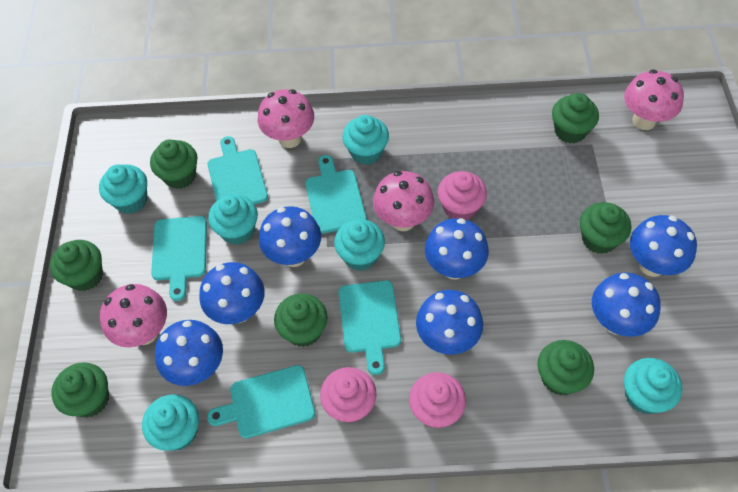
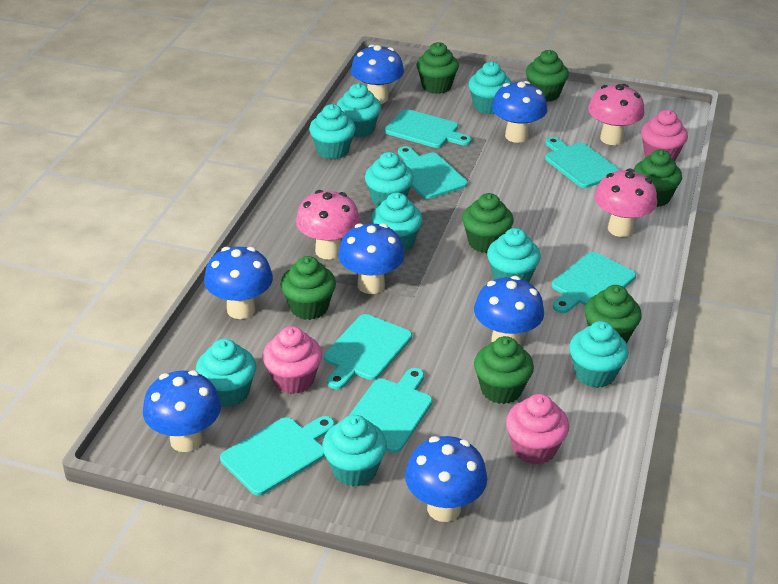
pink mushroom: [100,284,167,347] [258,89,314,148] [373,171,434,231] [624,69,684,130] = 4 -> [296,190,360,259] [588,84,644,145] [594,169,657,237] = 3
turquoise cupcake: [99,164,147,214] [142,394,199,451] [208,194,258,245] [334,219,385,271] [342,115,389,165] [624,358,682,414] = 6 -> [196,339,256,407] [309,104,356,159] [322,415,387,486] [337,83,381,137] [365,152,414,207] [371,192,423,251] [468,61,512,114] [487,228,541,283] [569,321,629,388] = 9
turquoise cutting board: [151,216,207,301] [207,136,268,204] [207,365,315,438] [305,155,367,234] [338,280,401,375] = 5 -> [220,416,335,496] [324,314,412,389] [350,368,433,453] [385,109,471,148] [398,146,467,199] [545,137,620,188] [552,252,636,313] = 7

